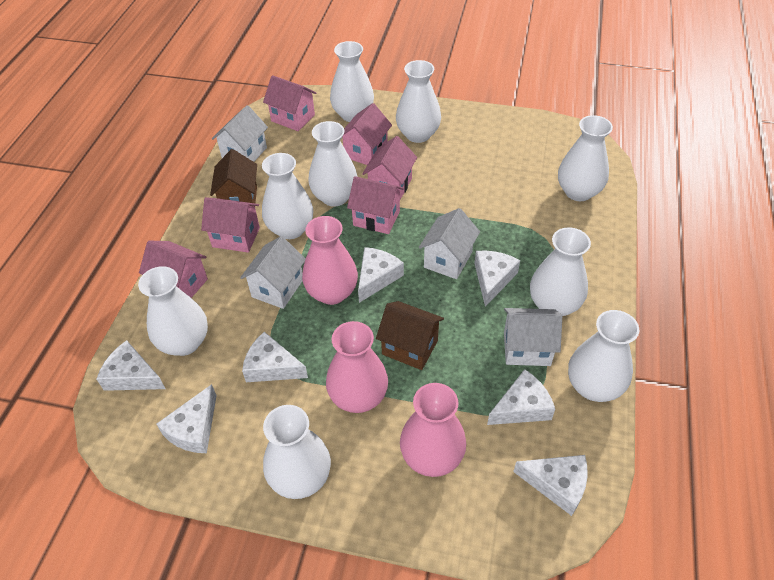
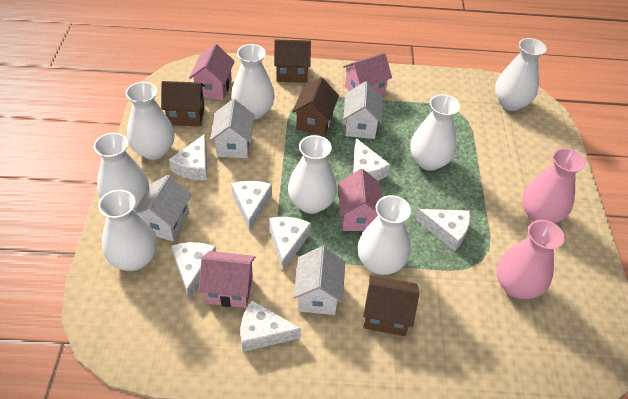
brown house: [210,149,257,203] [376,301,444,370] = 2 -> [161,81,205,126] [274,40,311,83] [292,77,339,136] [363,275,420,336] = 4
pink house: [139,240,208,298] [201,197,260,253] [263,75,317,131] [342,103,392,165] [347,176,404,234] [362,136,417,200] = 6 -> [189,44,235,100] [199,251,255,308] [338,169,382,231] [343,53,392,96] = 4
pink vase: [302,216,358,305] [326,321,388,413] [400,383,466,477] = 3 -> [497,220,565,299] [522,148,586,223] = 2
white vase: [138,266,208,356] [262,153,313,239] [263,405,331,499] [308,121,358,207] [330,41,374,122] [396,60,441,143] [530,227,591,316] [558,115,613,201] [568,310,639,402] = 9 -> [94,133,149,210] [98,190,157,271] [126,82,175,160] [231,44,275,119] [288,135,337,214] [358,195,411,275] [410,94,460,171] [495,38,547,111] = 8

